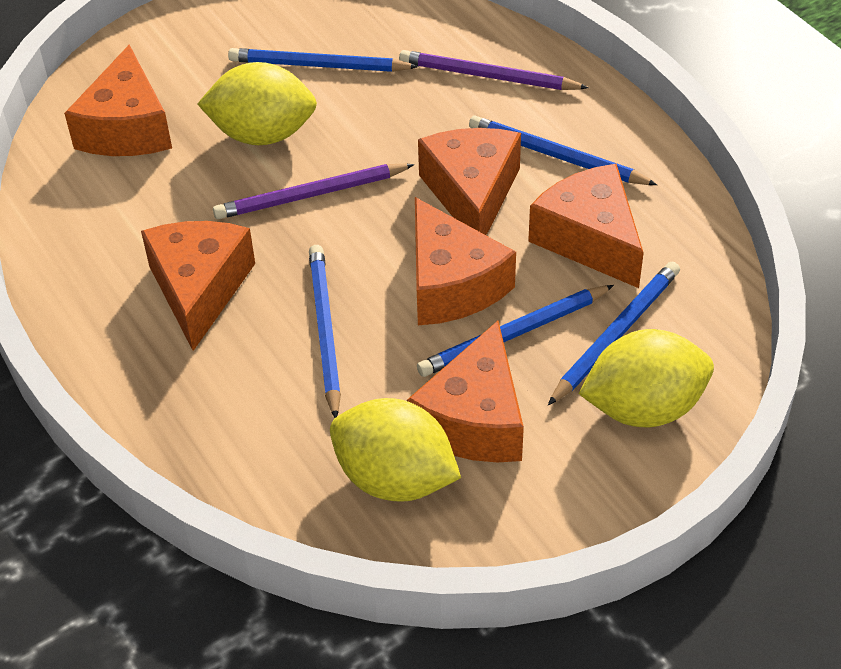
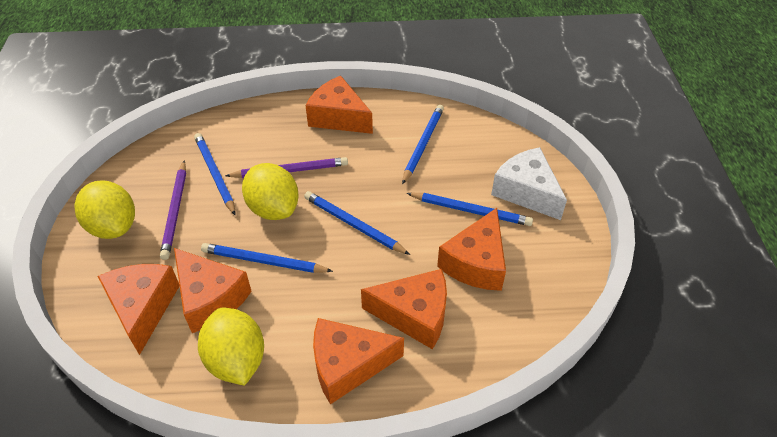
white cheese: none = 0 -> [491,147,567,220] = 1

